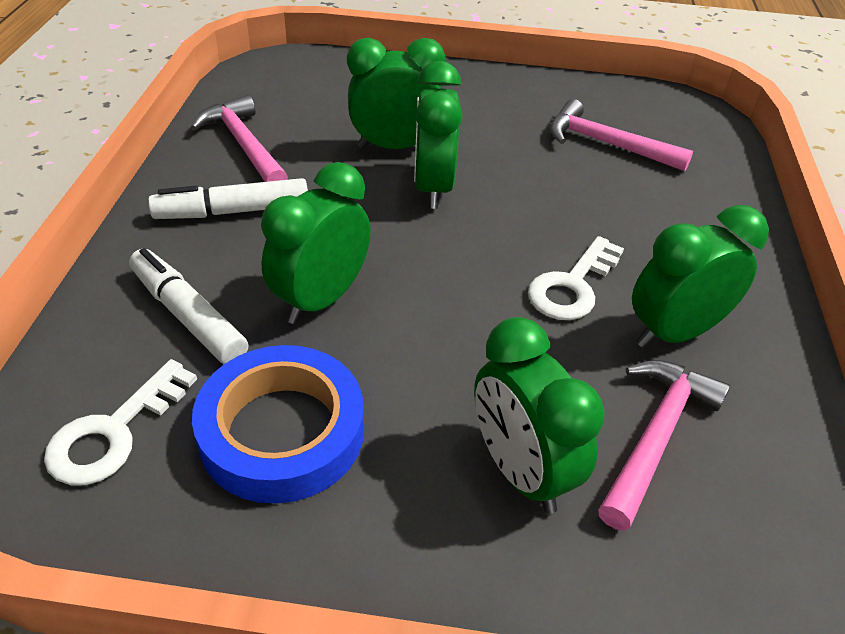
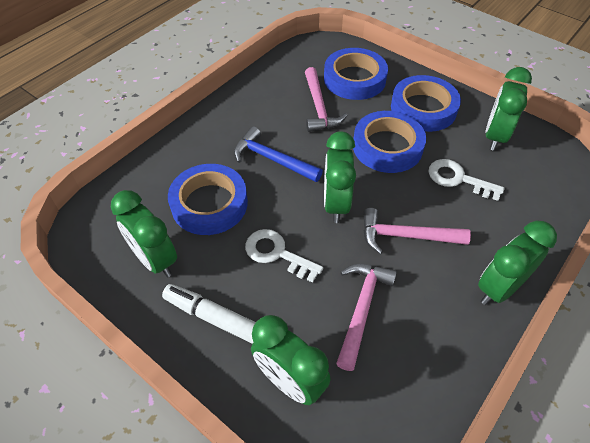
blue hammer: none = 0 -> [234,126,323,182] = 1
blue tape: [192,345,364,504] = 1 -> [168,164,248,235] [324,48,388,100] [353,111,426,173] [391,75,461,132] = 4
white marker: [129,248,248,364] [148,178,308,219] = 2 -> [162,284,256,344] = 1

